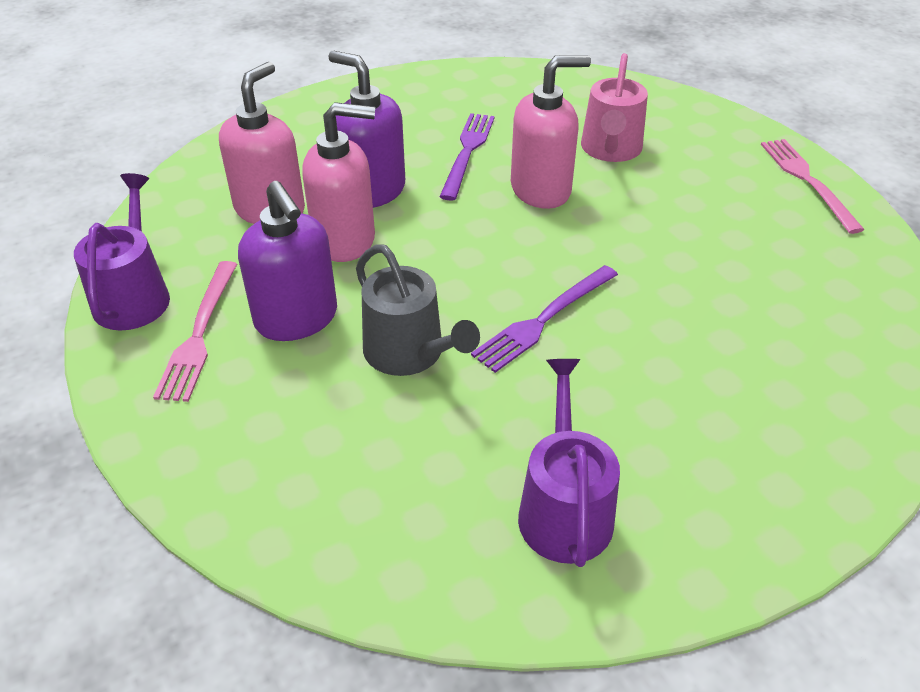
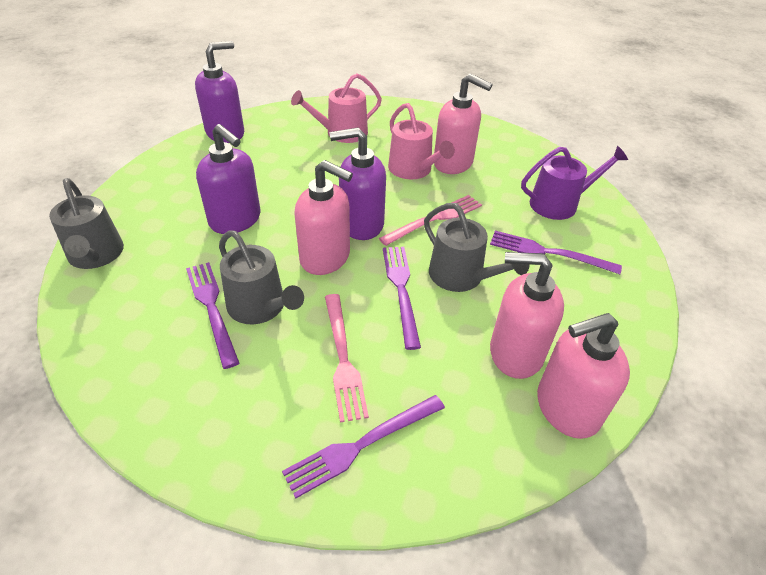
grey watering can: [356,244,480,376] = 1 -> [49,178,124,269] [219,230,304,324] [424,203,530,292] = 3
pink soap dispenser: [219,62,305,224] [302,102,375,262] [511,55,591,209] = 3 -> [294,160,353,275] [434,74,493,174] [490,252,564,379] [537,313,630,439] = 4
pink watering can: [581,53,648,162] = 1 -> [291,73,382,143] [388,103,455,179] = 2
purple fork: [439,113,495,201] [471,265,618,373] = 2 -> [186,262,239,369] [282,395,445,498] [383,247,421,350] [490,231,622,274] = 4
purple soap dispenser: [238,181,337,341] [328,51,405,208] = 2 -> [195,41,244,143] [196,124,260,234] [329,128,386,240] = 3
purple watering can: [74,173,170,330] [518,359,620,567] = 2 -> [521,146,628,220] = 1

